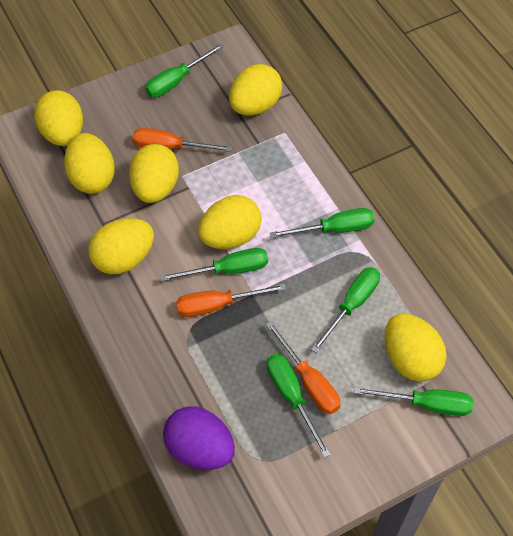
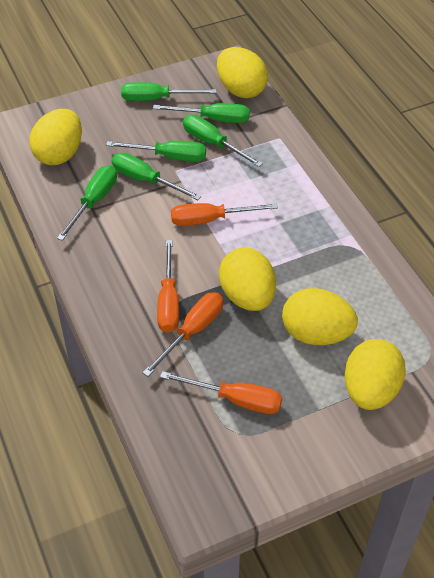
orange screwdriver: [132,128,233,152] [176,284,286,317] [266,321,340,414] = 3 -> [143,292,223,377] [157,240,179,333] [160,371,282,414] [171,203,278,226] = 4
purple egg: [163,406,235,470] = 1 -> none = 0
yellow egg: [34,90,83,146] [64,133,115,194] [88,218,154,274] [129,144,179,203] [198,195,262,249] [229,64,282,116] [385,313,447,382] = 7 -> [30,109,82,165] [217,47,268,98] [219,247,276,311] [282,288,358,345] [345,339,406,410] = 5

